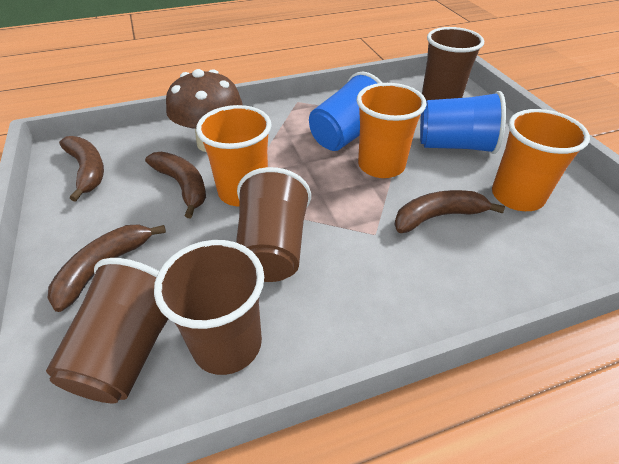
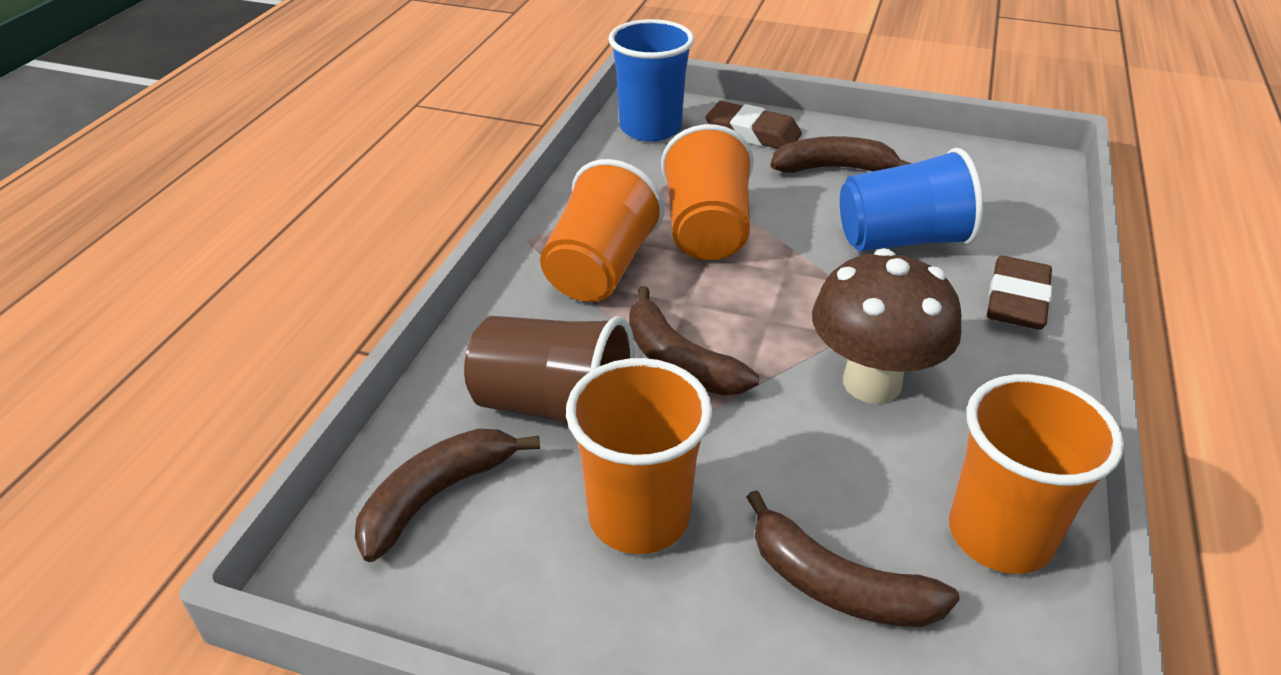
brown cup: [46,258,168,403] [154,240,264,375] [236,167,311,282] [422,27,484,101] = 4 -> [464,316,635,424] = 1
brown eraser: none = 0 -> [705,101,802,149] [987,256,1053,330] = 2
orange cup: [196,105,272,206] [357,83,427,178] [492,109,590,211] = 3 -> [540,159,664,302] [566,358,713,554] [661,124,754,260] [949,374,1124,574] = 4

